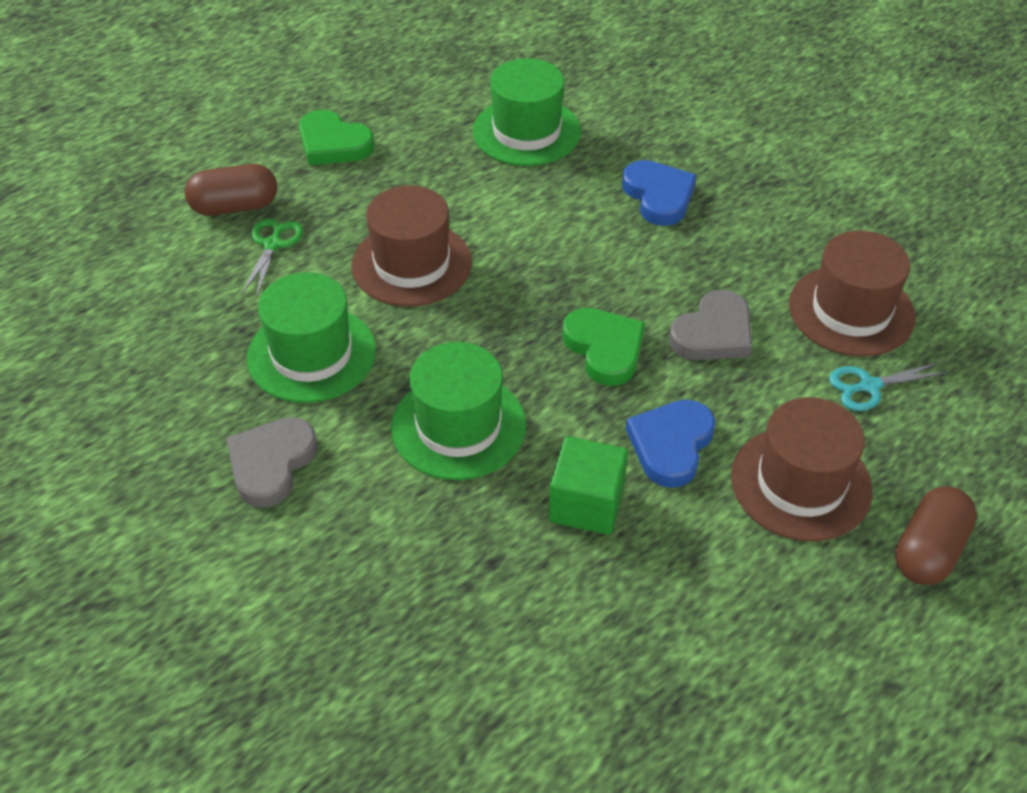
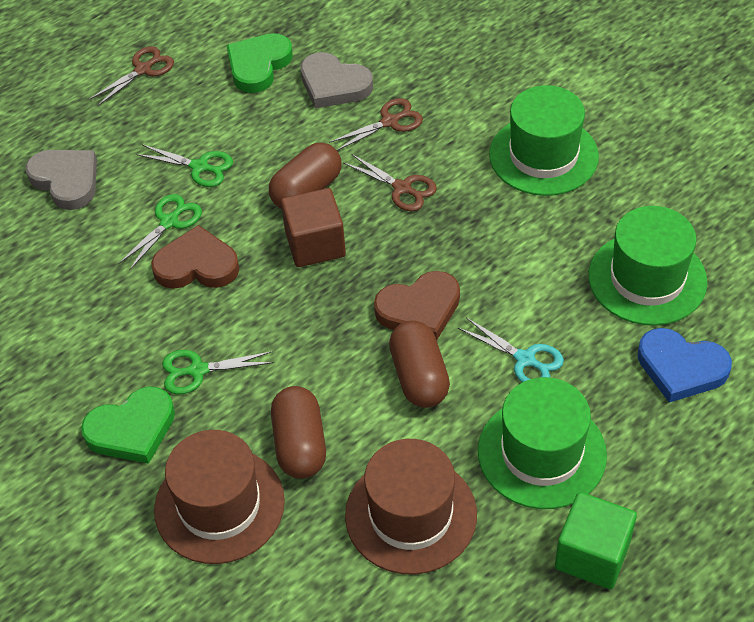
blue heart: [622,160,697,226] [626,400,715,488] = 2 -> [637,328,732,403] = 1
brown capsule: [185,164,277,216] [895,486,977,585] = 2 -> [269,142,342,209] [271,386,326,479] [389,320,450,408] = 3
brown cube: none = 0 -> [281,188,346,267] = 1
brown hat: [351,185,472,307] [731,397,873,541] [789,231,915,357] = 3 -> [154,430,285,564] [345,439,477,575] = 2
brown heart: none = 0 -> [151,225,239,289] [374,271,460,340] = 2
brown scissors: none = 0 -> [90,46,174,106] [329,98,423,151] [343,154,437,211] = 3
green scissors: [242,218,303,297] = 1 -> [118,194,202,271] [136,145,233,187] [162,350,274,394] = 3

